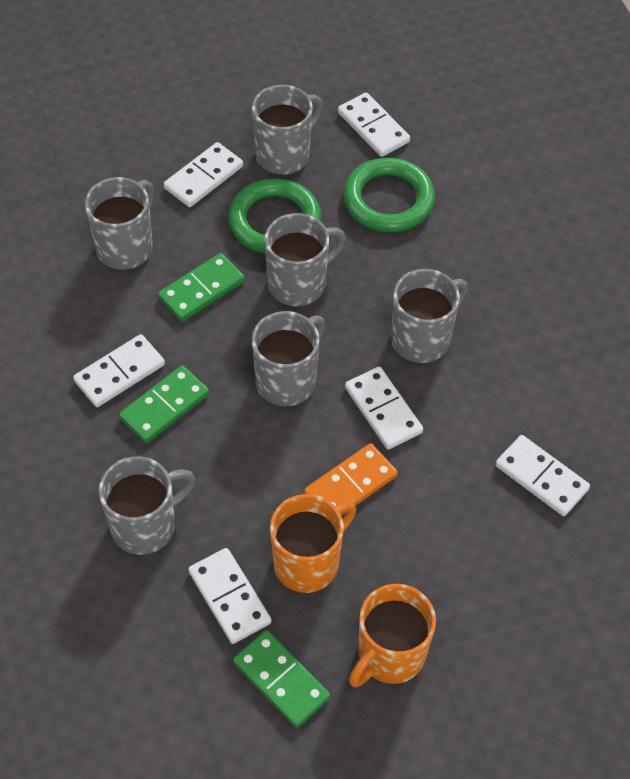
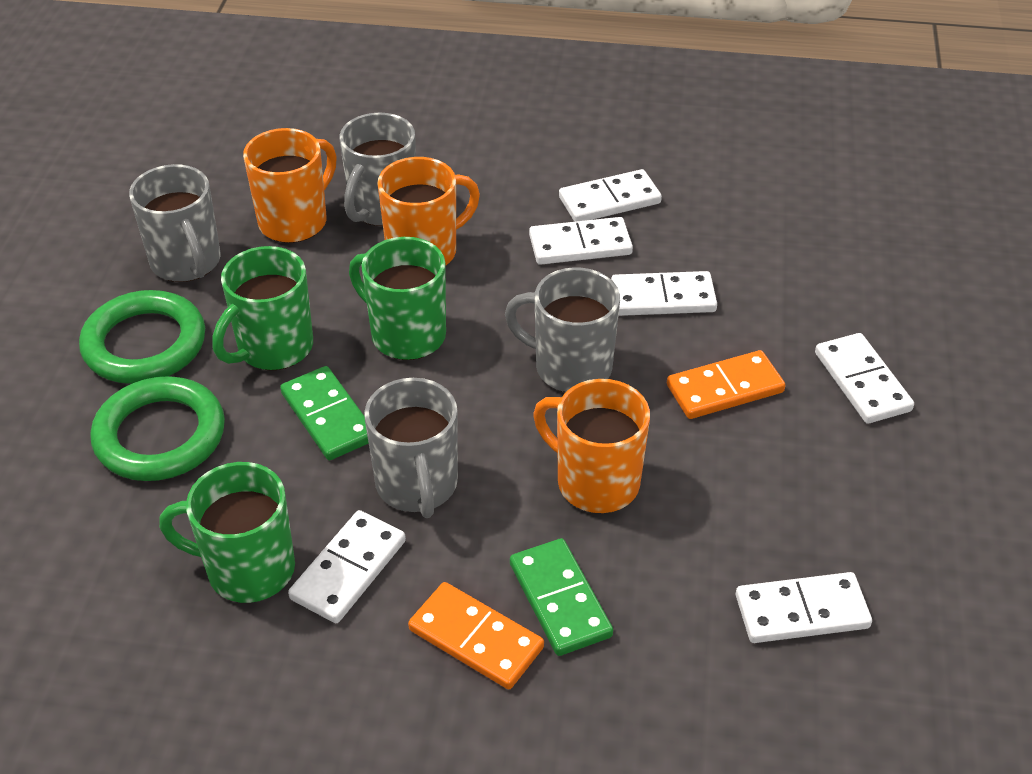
green domino: [119,365,209,443] [158,253,245,322] [233,630,330,728] = 3 -> [280,366,369,460] [510,538,613,656] = 2
green mug: none = 0 -> [159,462,295,603] [212,246,313,370] [349,237,446,360] = 3
grey mug: [85,177,154,270] [99,457,195,555] [252,85,323,175] [252,311,325,406] [265,213,346,306] [391,269,468,363] = 6 -> [129,164,221,282] [339,113,416,226] [364,378,458,518] [505,267,620,392] = 4
orange domino: [304,443,398,516] = 1 -> [408,582,544,689] [667,350,786,419] = 2
orange mug: [270,494,356,593] [349,584,436,687] = 2 -> [243,128,337,243] [377,157,480,266] [533,379,650,513] = 3

